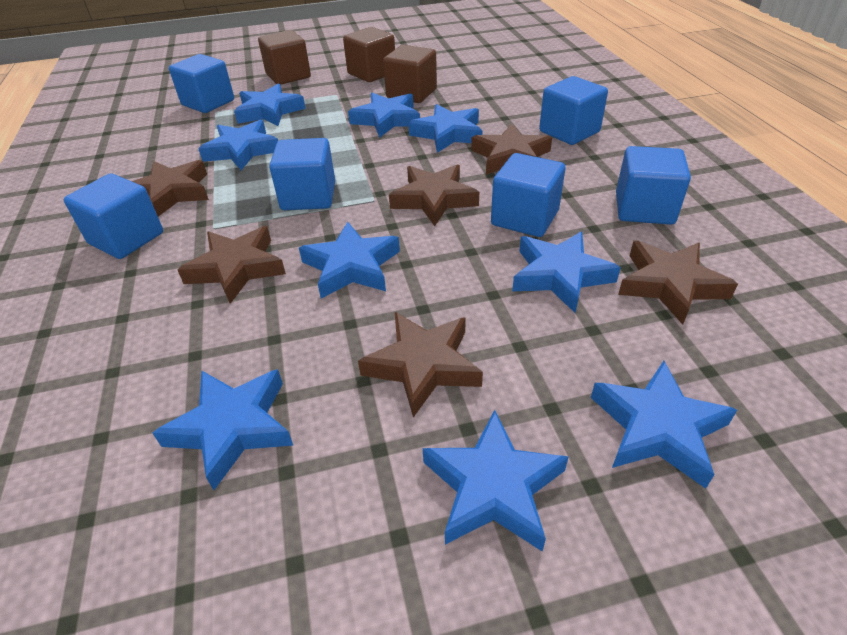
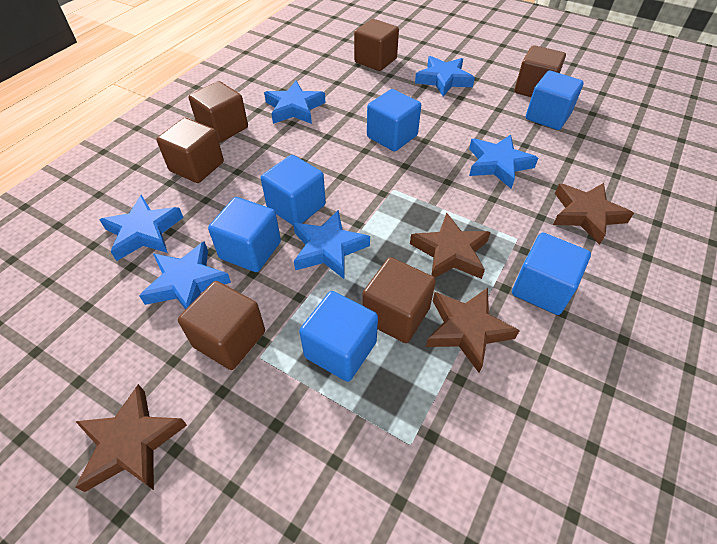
blue star: [153,369,293,490] [198,120,278,170] [234,84,306,126] [299,222,400,299] [348,93,420,138] [408,104,482,153] [423,410,569,552] [512,231,621,313] [591,361,737,489] = 9 -> [99,195,184,261] [139,241,231,310] [264,81,326,124] [293,210,370,279] [415,56,475,97] [469,134,538,189] = 6
brown cube: [258,30,311,85] [343,27,395,82] [383,45,437,103] = 3 -> [156,118,224,183] [178,281,265,370] [188,81,248,143] [354,19,399,71] [362,257,436,343] [514,45,566,97] = 6
brown star: [132,160,209,217] [178,226,286,304] [358,312,483,418] [389,164,479,226] [471,123,552,175] [618,241,738,325] = 6 -> [75,384,187,492] [410,212,491,279] [426,288,520,373] [553,183,634,245] = 4

